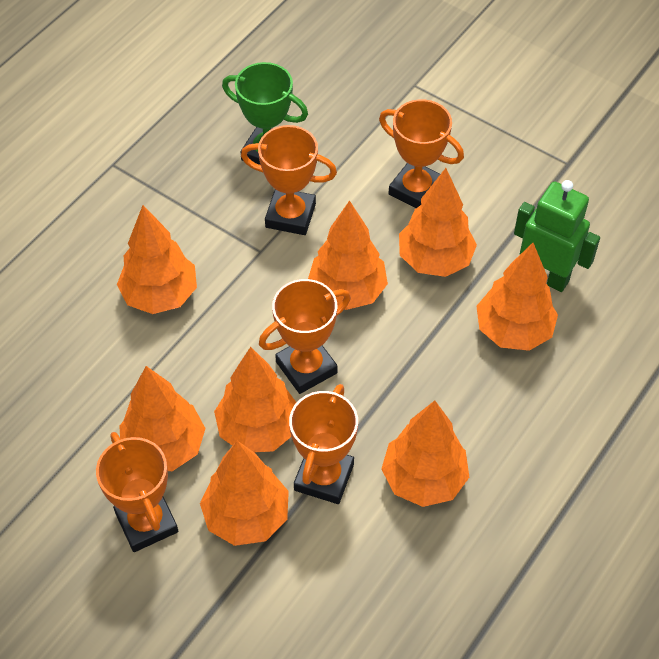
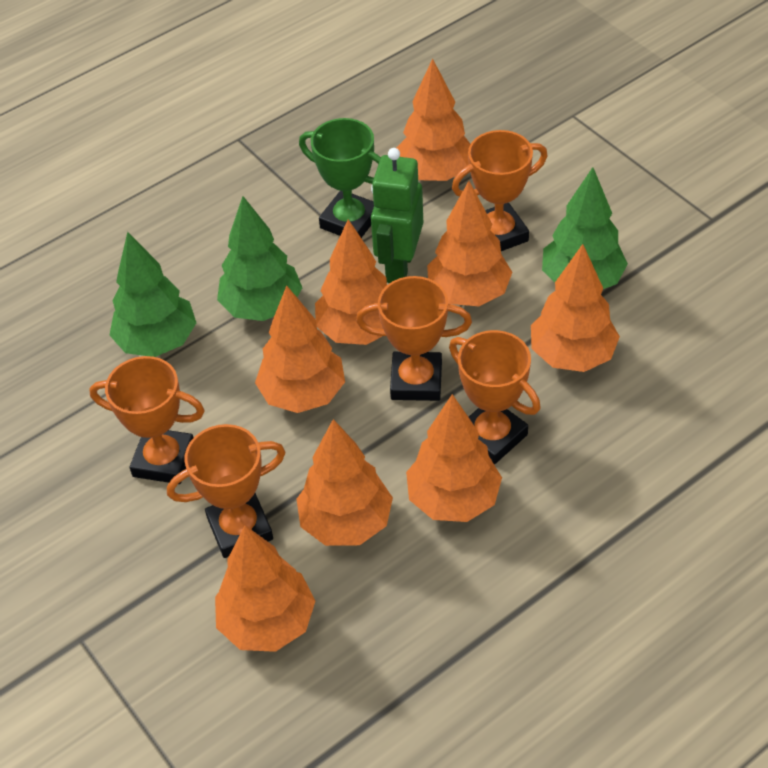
green tree: none = 0 -> [110,232,196,357] [217,196,302,321] [542,167,628,289] = 3

